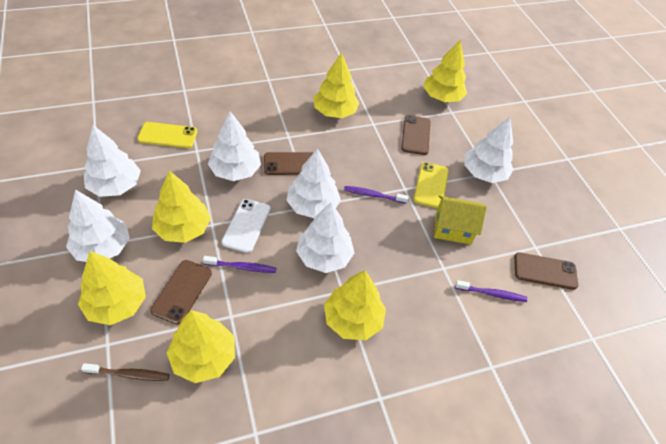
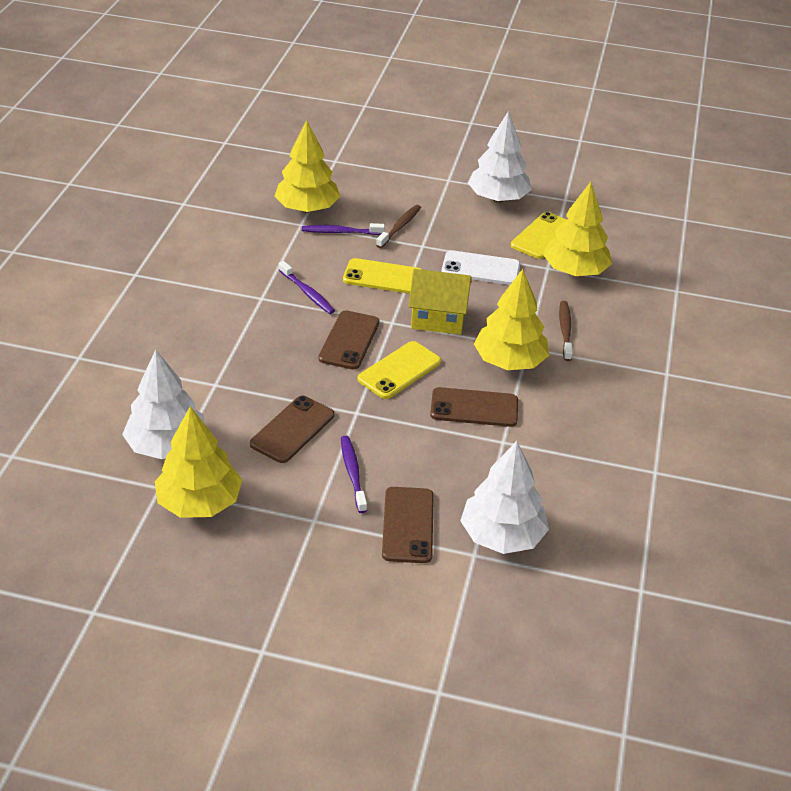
brown toothbrush: [81,363,170,381] = 1 -> [376,205,421,248] [559,301,573,361] = 2
white tree: [66,190,130,262] [83,125,141,197] [208,111,261,181] [286,148,341,218] [296,202,355,273] [464,117,514,183] = 6 -> [122,350,205,459] [460,441,549,554] [468,111,532,202] = 3
yellow phone: [137,122,197,148] [414,162,449,208] = 2 -> [343,258,422,294] [358,341,441,399] [511,212,567,259] = 3
yellow tree: [78,251,146,325] [152,171,211,243] [167,310,235,383] [314,52,360,118] [324,270,386,340] [423,39,467,102] = 6 -> [155,406,242,518] [274,120,340,213] [474,269,549,370] [543,182,612,276] = 4

